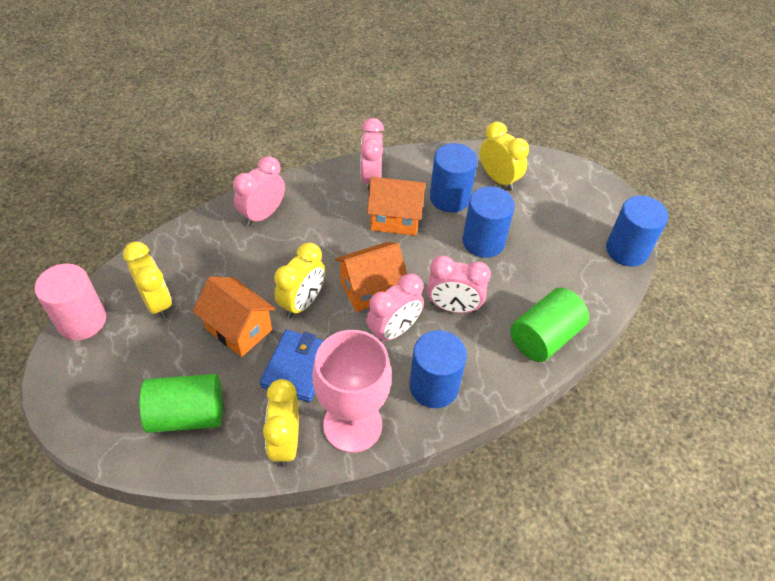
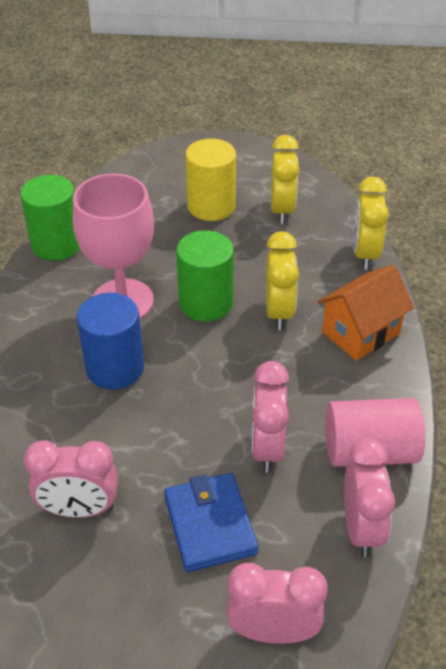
blue cylinder: [409,330,467,408] [430,143,477,213] [463,186,515,258] [606,195,668,267] = 4 -> [77,293,144,389] = 1
orange house: [193,276,276,357] [335,242,407,312] [367,177,426,236] = 3 -> [318,265,414,361] = 1
yellow clock: [123,242,172,319] [263,379,299,467] [274,243,325,318] [480,122,529,191] = 4 -> [266,231,299,330] [271,135,299,224] [353,176,389,270] = 3
yellow cylinder: none = 0 -> [186,139,236,221] = 1

